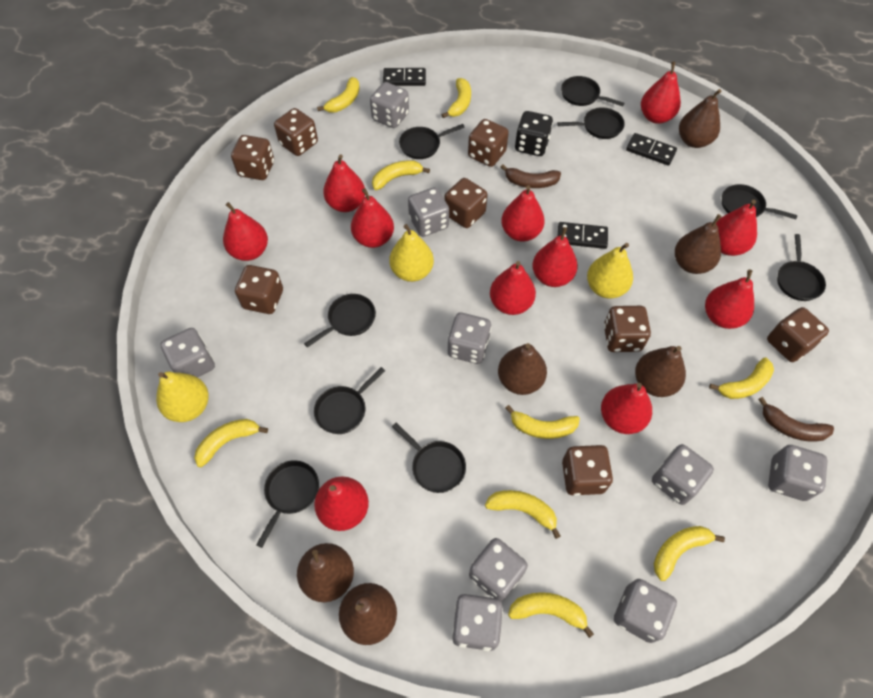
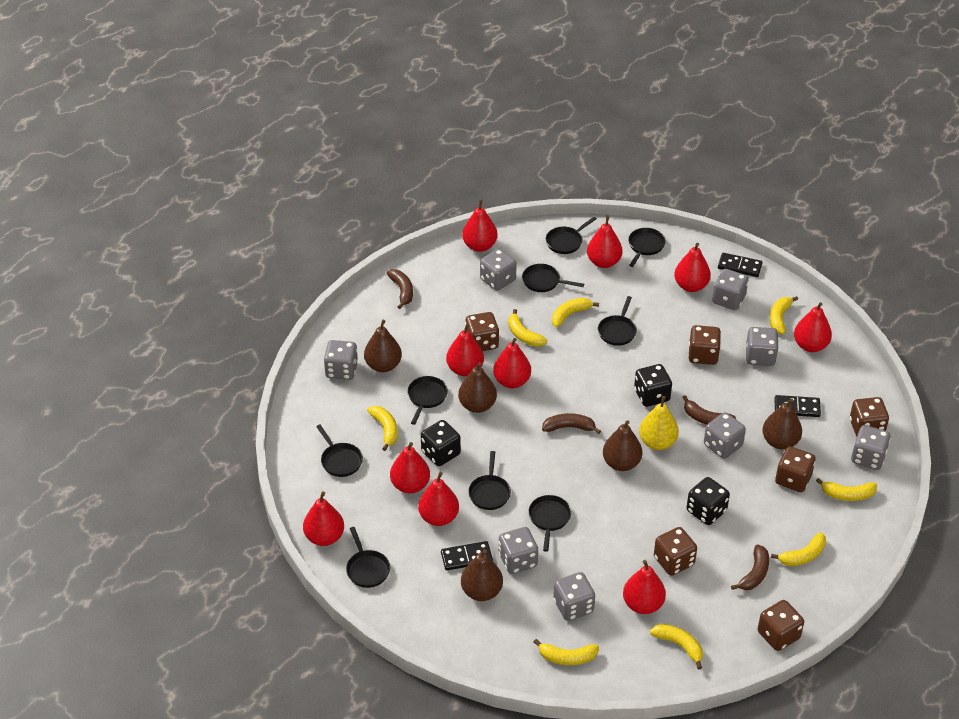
black dice: [515,111,553,156] = 1 -> [421,420,461,466] [634,364,672,407] [687,477,730,525] = 3
brown banana: [501,164,561,188] [758,397,834,442] = 2 -> [387,269,413,309] [542,413,601,434] [683,395,736,425] [731,544,769,590] = 4
brown dice: [231,135,274,180] [235,265,283,314] [274,108,318,156] [444,178,487,228] [468,119,509,167] [562,445,613,496] [604,306,651,352] [767,307,829,362] = 8 -> [465,312,499,351] [654,527,697,576] [689,325,721,365] [758,600,804,651] [775,446,816,492] [850,397,889,436] = 6
brown pear: [297,543,354,602] [339,583,397,645] [498,343,547,395] [635,346,686,397] [675,214,722,274] [679,89,722,148] = 6 -> [364,320,402,372] [458,362,497,413] [461,549,503,601] [603,420,642,471] [762,398,802,449] = 5
grey dice: [160,328,215,377] [370,82,409,128] [408,187,449,237] [448,313,491,364] [452,594,503,651] [469,538,528,602] [614,579,677,643] [652,444,714,505] [768,445,828,501] = 9 -> [324,340,358,380] [480,249,517,291] [499,527,538,574] [553,572,595,621] [704,412,746,459] [712,269,749,310] [746,327,779,366] [851,425,891,470] = 8
red pear: [223,202,268,261] [314,476,369,531] [323,154,365,212] [351,188,394,248] [490,261,536,315] [501,185,545,242] [532,227,578,287] [601,383,652,434] [641,61,681,124] [705,269,754,329] [716,199,757,256] = 11 -> [303,492,344,546] [390,442,430,493] [418,472,459,526] [446,323,484,376] [462,200,498,252] [493,338,531,388] [587,216,623,268] [623,560,666,614] [674,243,711,292] [794,302,832,352] = 10
yellow banana: [194,419,268,467] [317,77,359,112] [372,160,430,190] [442,78,471,118] [485,490,561,539] [505,405,580,439] [508,592,594,638] [654,526,725,581] [709,357,774,399] = 9 -> [367,406,398,451] [508,309,547,347] [534,639,599,665] [552,298,599,328] [650,624,703,670] [770,296,798,334] [771,532,826,566] [816,478,877,501] = 8
yellow pear: [156,372,208,422] [389,224,434,282] [587,243,633,299] = 3 -> [639,396,679,450] = 1

